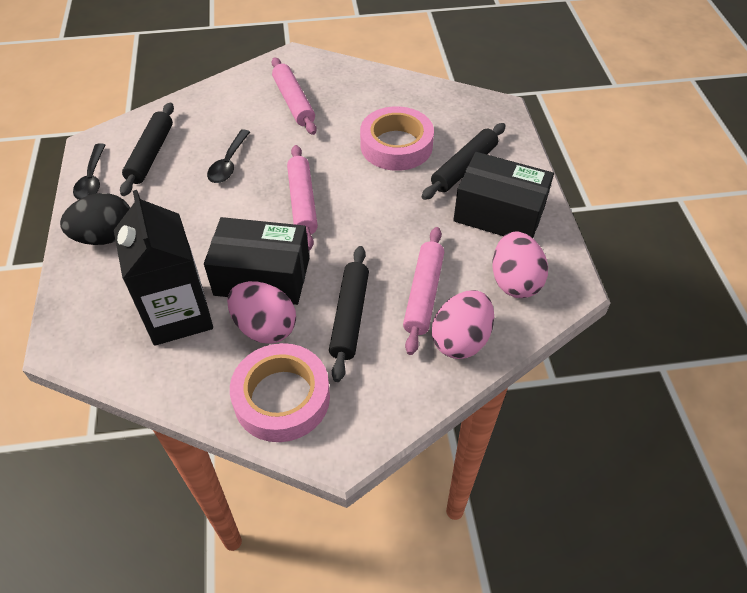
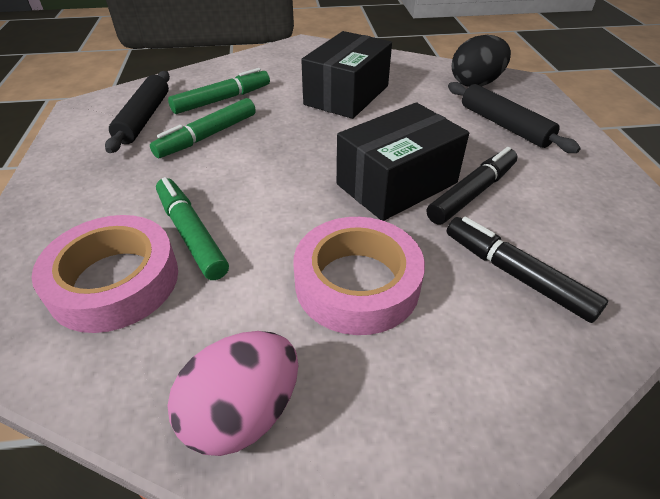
black carton: [114,190,213,346] = 1 -> none = 0
black marker: none = 0 -> [427,147,517,225] [447,217,608,323] = 2
black rolling pin: [120,102,174,196] [329,246,369,382] [422,123,506,200] = 3 -> [105,71,170,153] [448,82,581,153] = 2
black spoon: [73,143,105,200] [207,129,250,183] = 2 -> none = 0
green marker: none = 0 -> [150,98,256,158] [156,177,229,280] [168,68,270,114] = 3
pink egg: [227,281,296,344] [432,290,494,359] [492,232,548,298] = 3 -> [167,331,298,456] = 1
pink rolling pin: [272,57,317,135] [287,145,318,250] [403,227,444,355] = 3 -> none = 0

